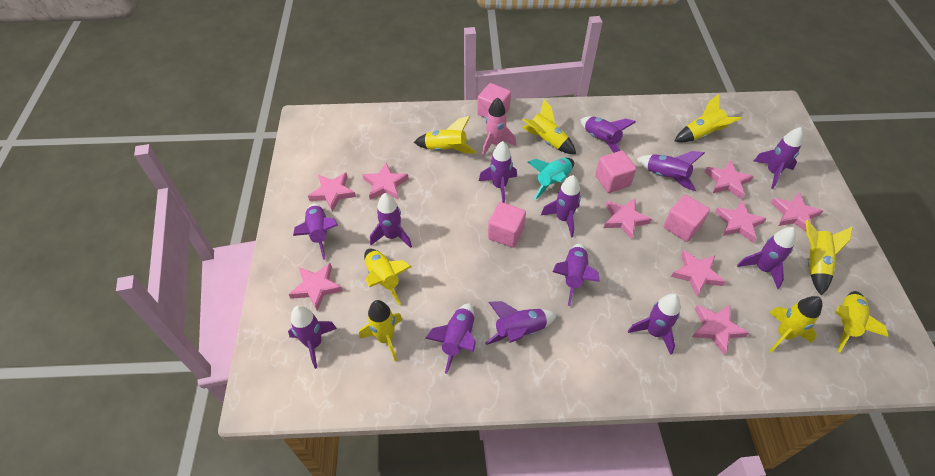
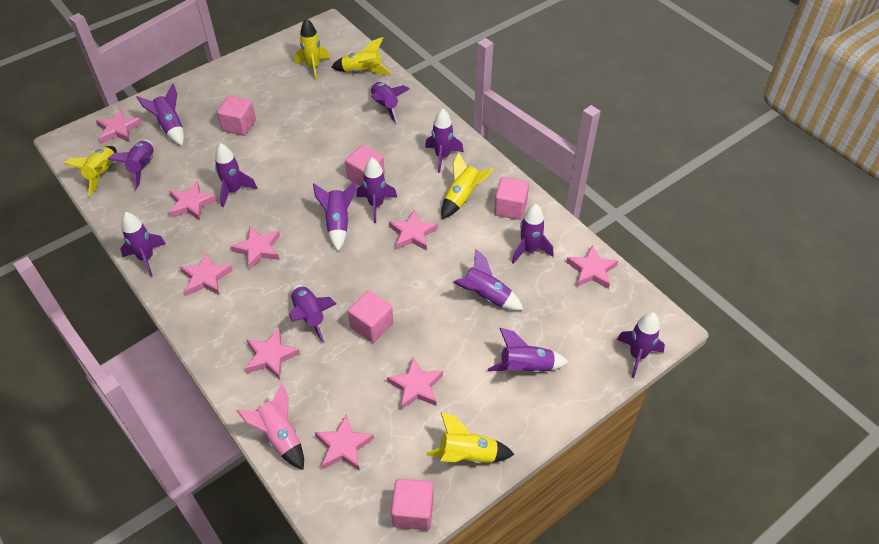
pink cube: [477,83,511,118] [488,202,526,248] [595,151,636,193] [663,195,710,242] = 4 -> [217,96,256,136] [345,145,385,186] [348,291,393,343] [391,479,434,530] [494,177,529,220] = 5
turquoise rocket: [528,158,574,200] = 1 -> none = 0
yellow rocket: [359,300,403,361] [364,249,411,305] [414,116,476,154] [522,99,576,154] [674,94,741,142] [769,296,823,352] [806,220,853,296] [836,291,888,352] = 8 -> [63,146,117,197] [294,18,330,80] [331,37,391,74] [426,412,515,464] [441,152,493,219] = 5

